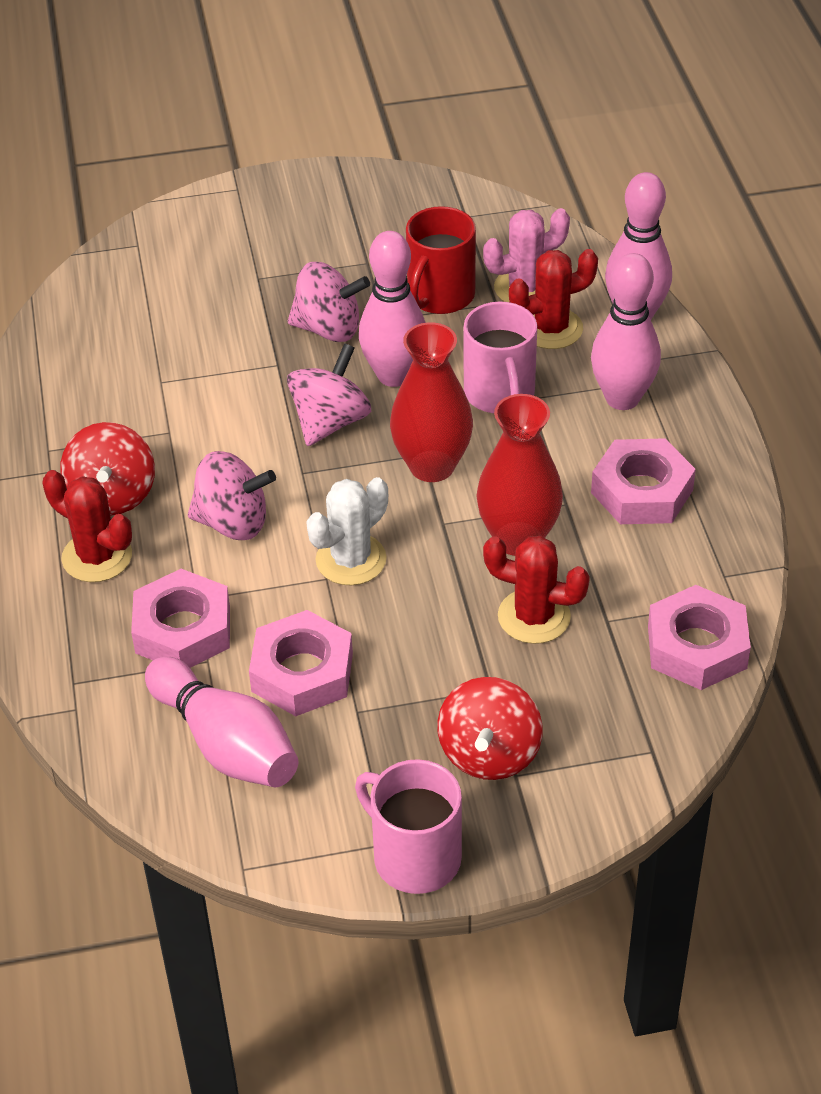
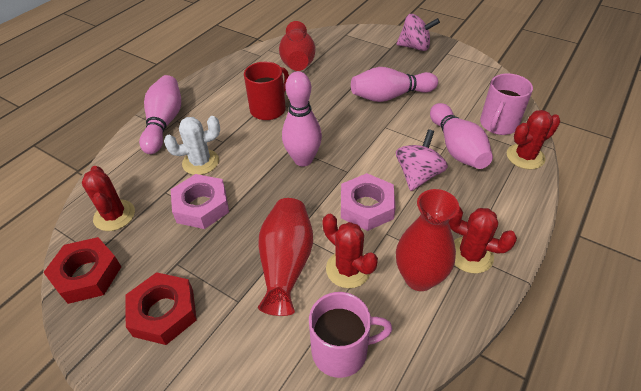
pink cactus: [483,208,570,302] = 1 -> none = 0
pink nut: [131,569,230,668] [249,610,353,716] [591,438,696,524] [648,585,751,690] = 4 -> [171,174,229,229] [341,173,396,231] = 2
pink spinning top: [188,451,276,540] [287,343,371,446] [288,262,370,342] = 3 -> [396,129,448,191] [397,14,440,51] = 2
red cactus: [43,470,132,582] [483,536,590,644] [509,249,598,349] = 3 -> [82,166,135,231] [322,214,378,288] [449,207,517,274] [507,110,560,170] = 4
red nut: none = 0 -> [43,237,121,304] [125,272,197,345] = 2
red spinning top: [60,422,155,515] [438,677,543,780] = 2 -> none = 0
red vase: [390,322,473,482] [476,394,563,556] = 2 -> [258,198,313,316] [279,21,316,71] [396,189,459,291] = 3

